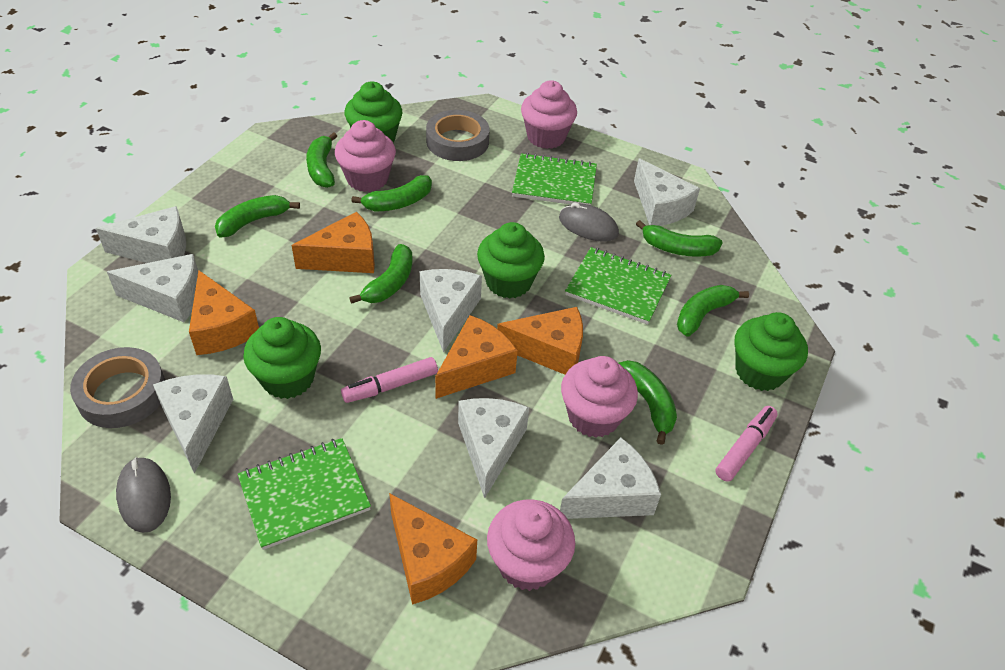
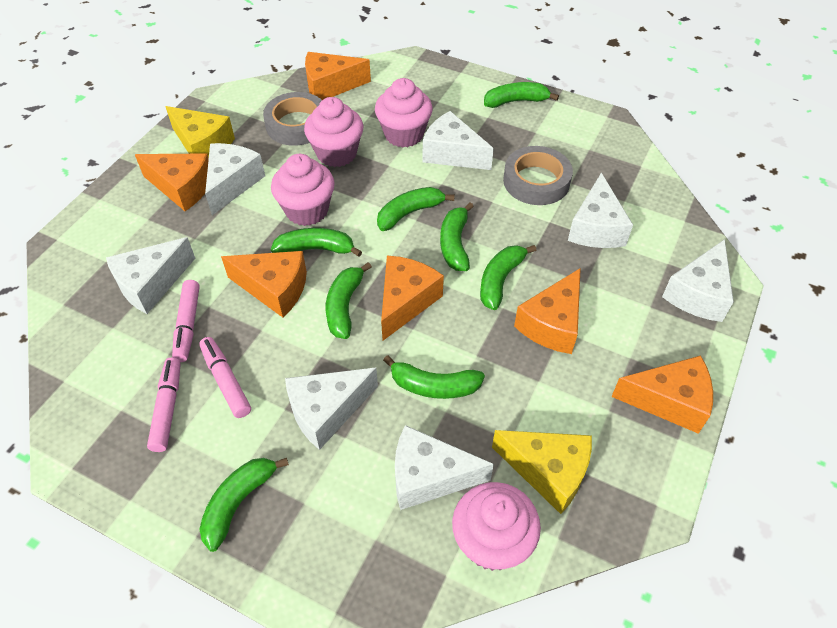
green banana: [215,195,300,237] [306,132,337,188] [350,244,412,304] [351,175,432,212] [619,360,677,445] [636,220,723,257] [677,285,749,337] = 7 -> [199,458,289,552] [271,228,362,257] [326,262,372,339] [377,187,455,231] [383,355,485,399] [440,203,474,271] [480,245,536,310] [484,82,559,108] = 8
green cupcake: [243,317,321,399] [344,81,402,143] [477,222,545,299] [735,312,808,391] = 4 -> none = 0
green notebook: [238,438,371,550] [512,153,597,205] [565,247,672,325] = 3 -> none = 0
grey mouse: [116,457,171,533] [559,202,619,242] = 2 -> none = 0
orange cheese: [189,270,259,355] [292,212,375,273] [389,493,477,605] [435,315,518,399] [497,307,583,375] = 5 -> [135,154,209,211] [221,251,307,317] [305,52,371,100] [381,256,444,341] [514,268,581,354] [611,355,713,434] = 6
pink marker: [341,357,438,403] [715,406,778,482] = 2 -> [147,358,181,452] [172,280,200,362] [199,337,251,418] = 3
yellow cheese: none = 0 -> [165,106,235,158] [492,430,592,514] = 2

